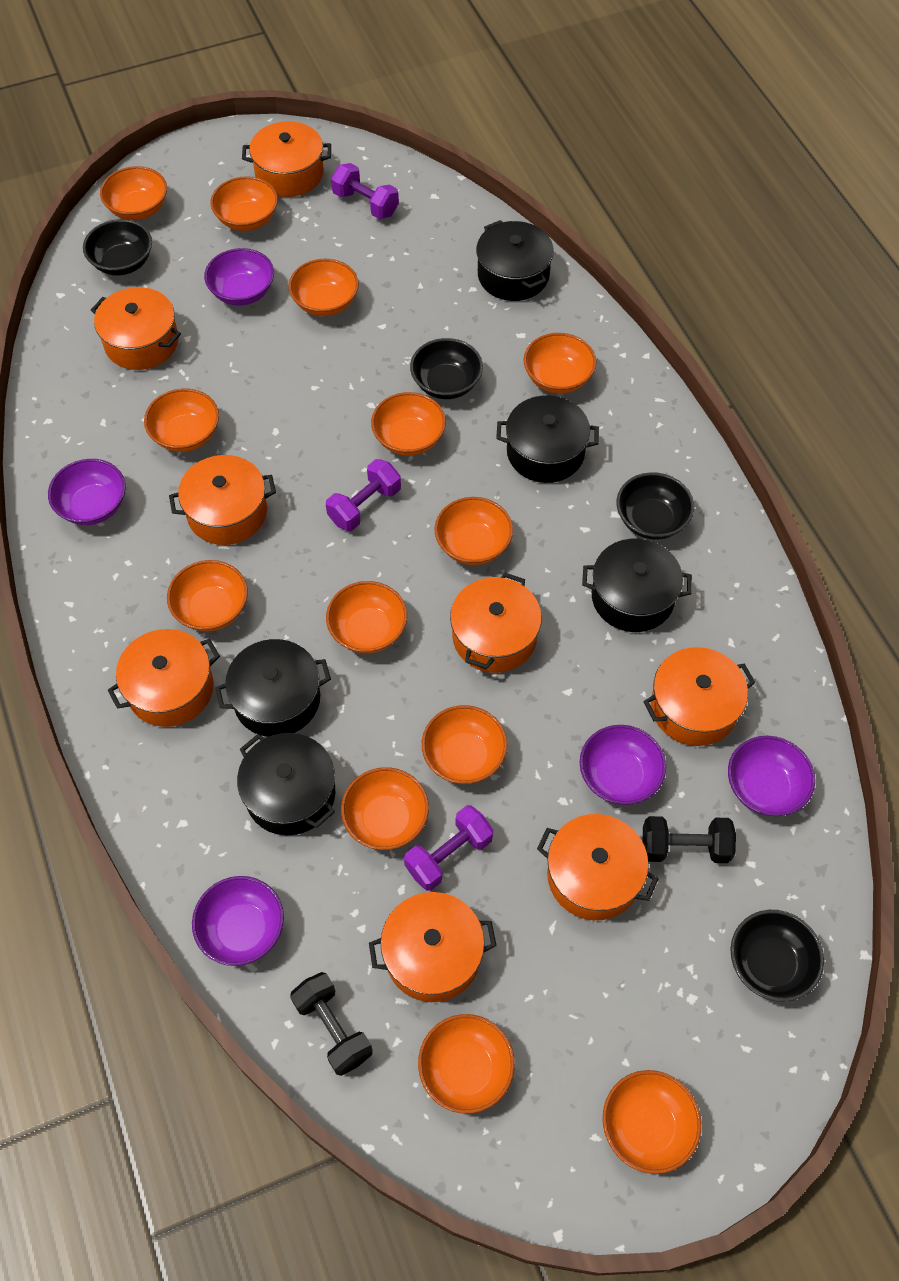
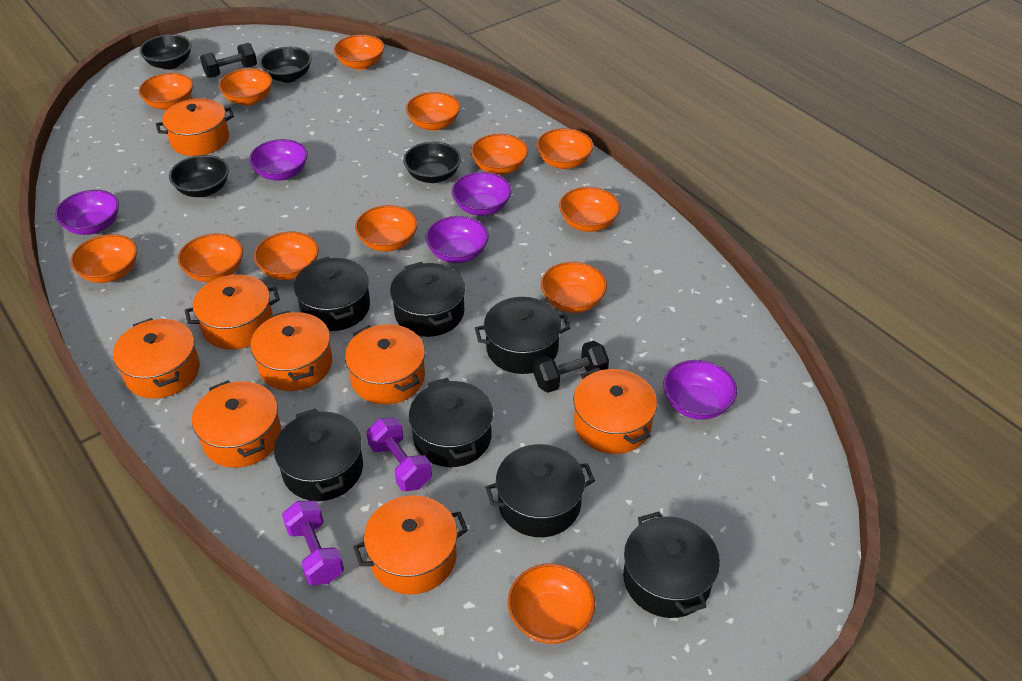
black pot: [215,639,331,737] [237,733,335,835] [476,220,554,301] [496,395,599,483] [582,539,692,632] = 5 -> [274,409,363,501] [294,257,370,331] [390,262,465,337] [409,378,493,467] [475,297,570,374] [485,444,595,537] [623,512,720,618] = 7
purple dumbbell: [326,459,401,531] [331,163,399,219] [404,805,493,891] = 3 -> [282,500,344,585] [366,418,432,491] = 2

